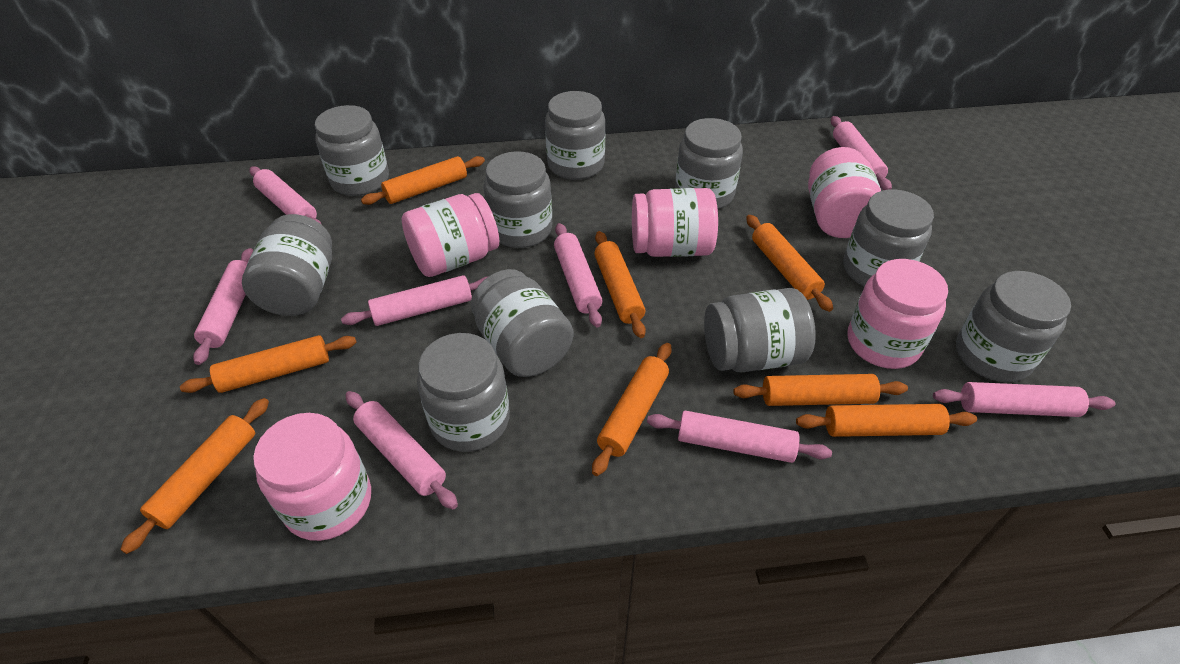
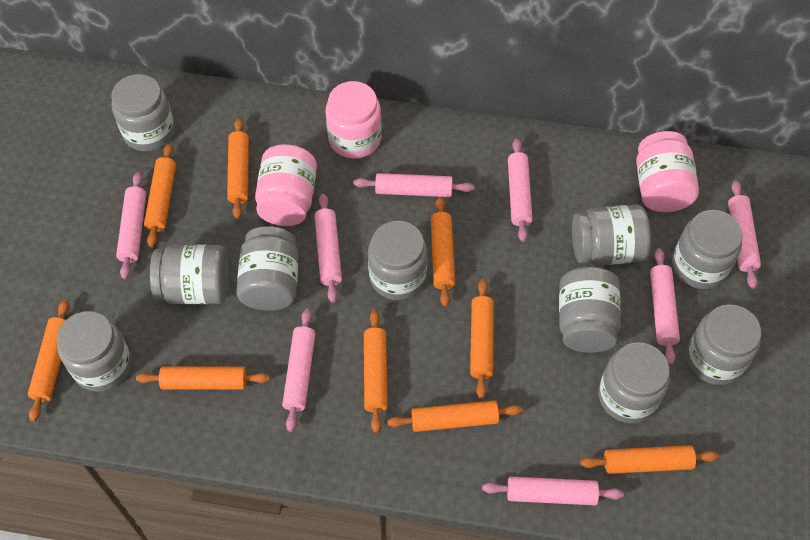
orange rolling pin: [120,398,269,554] [180,335,357,393] [361,156,485,205] [592,343,672,476] [594,231,646,338] [733,374,908,406] [746,215,833,312] [796,404,977,437] = 8 -> [28,300,69,422] [136,366,270,390] [144,143,176,247] [227,118,249,219] [364,309,388,433] [387,400,523,432] [430,197,455,307] [470,279,494,399] [580,445,719,474] = 9
pink jar: [253,413,371,541] [402,193,499,277] [632,188,718,257] [808,147,881,238] [847,259,948,369] = 5 -> [255,144,317,226] [326,81,382,159] [636,131,699,212] = 3

